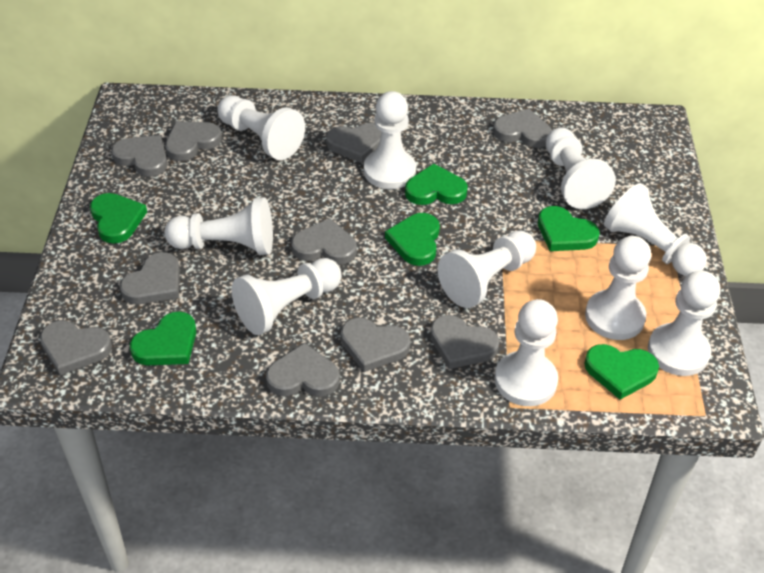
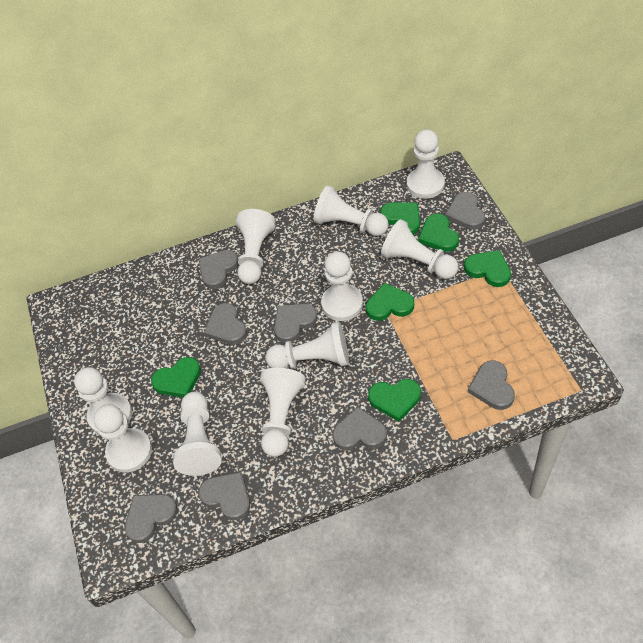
grey heart: [40,321,112,375] [111,135,168,177] [120,252,180,304] [165,121,222,161] [266,343,340,397] [291,218,357,264] [326,123,381,163] [341,318,411,372] [430,315,499,369] [493,109,552,148] = 10 -> [125,494,178,543] [198,250,238,289] [198,472,250,521] [204,303,247,345] [274,304,318,343] [332,407,387,450] [445,192,485,230] [468,360,515,410] = 8

